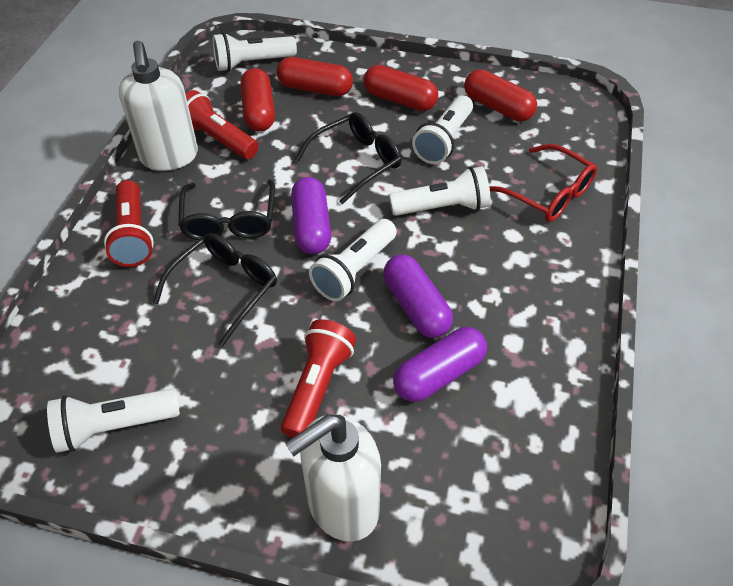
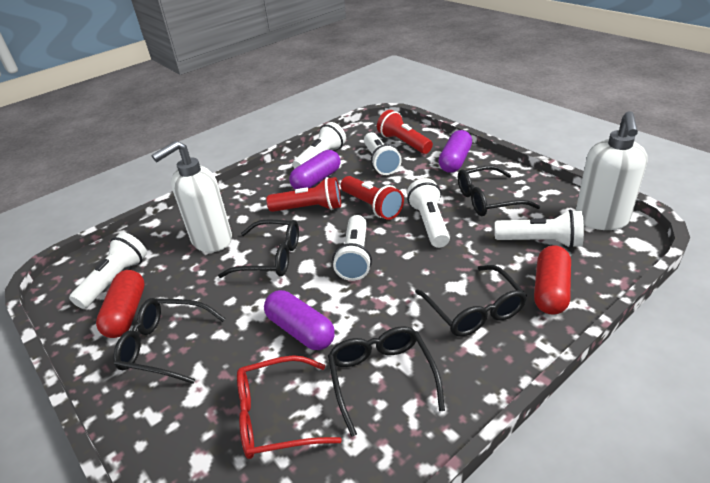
black glasses: [153,233,277,347] [178,179,275,240] [295,112,402,204] = 3 -> [113,298,226,384] [218,219,299,278] [328,326,445,437] [415,265,527,337] [458,165,540,216] = 5
red capsule: [240,68,275,131] [276,57,353,96] [364,65,438,111] [464,69,537,121] = 4 -> [96,270,145,338] [534,246,571,315] = 2
white flashlight: [47,389,180,453] [213,32,297,72] [309,219,397,301] [389,166,491,216] [412,95,473,164] = 5 -> [69,232,147,309] [293,122,346,169] [333,215,372,281] [364,132,402,175] [407,178,450,248] [495,209,584,248] = 6

